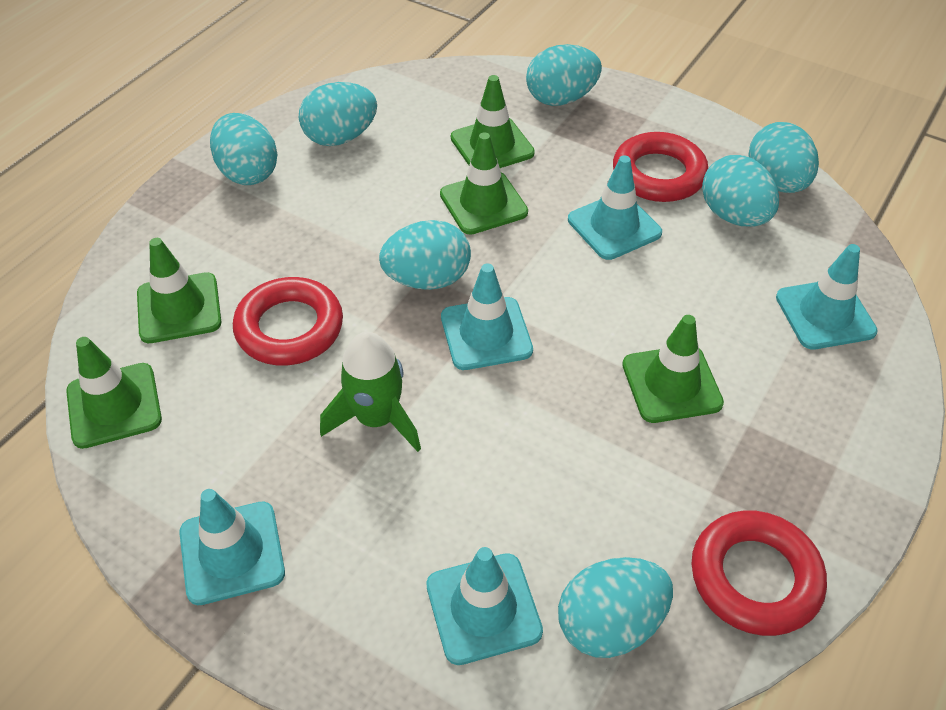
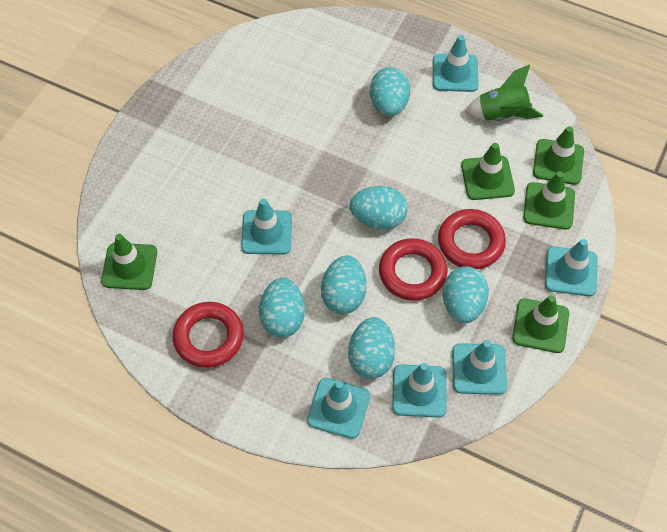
turquoise egg: [210,113,277,185] [299,82,377,146] [379,220,471,290] [526,44,602,106] [558,557,673,658] [702,155,779,227] [748,122,819,193] = 7 -> [259,277,305,338] [321,255,366,314] [348,317,395,379] [349,186,408,230] [370,67,410,116] [443,266,489,323] = 6
turquoise traffic cone: [179,489,285,605] [426,547,543,665] [441,263,533,370] [568,155,662,260] [776,244,878,349] = 5 -> [241,199,292,254] [307,378,370,439] [392,363,447,418] [433,35,479,92] [452,340,507,395] [545,239,598,296] = 6

